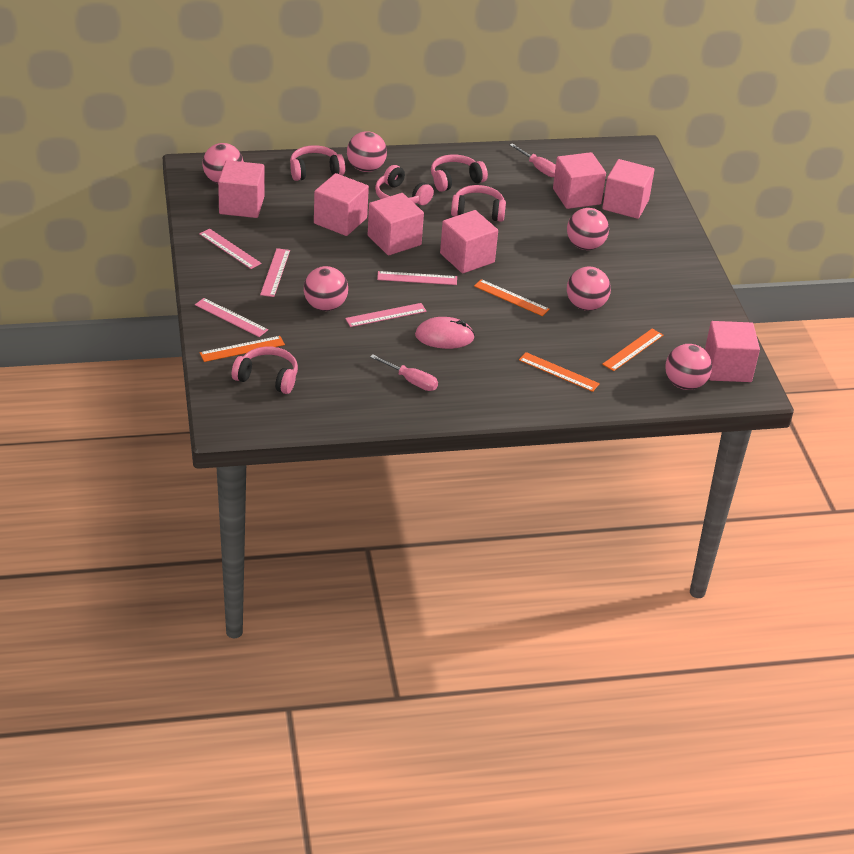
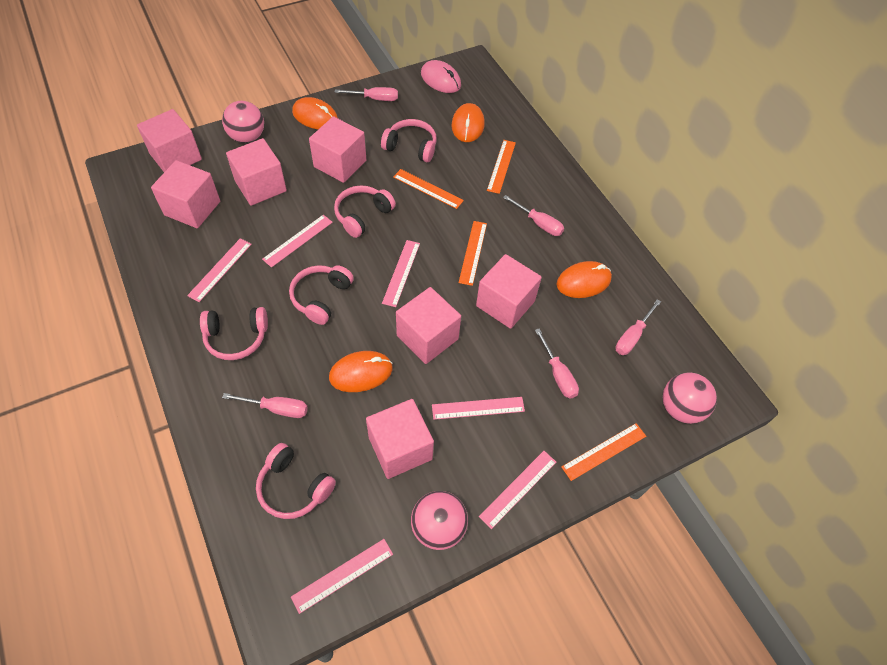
orange mouse: none = 0 -> [292,97,338,129] [329,351,393,392] [452,103,485,142] [556,261,612,298] = 4
pink ball: [202,143,244,184] [304,266,348,311] [347,131,387,172] [567,208,609,250] [567,267,611,311] [665,344,712,390] = 6 -> [222,101,264,143] [411,491,468,550] [663,373,717,424] = 3
pink ruler: [195,298,268,337] [199,229,262,269] [260,248,290,297] [345,303,427,327] [377,271,457,285] = 5 -> [187,238,252,302] [262,215,333,268] [291,539,393,614] [382,240,420,307] [432,397,525,420] [479,451,556,529] = 6
pink screwdriver: [370,354,438,391] [510,143,556,178] = 2 -> [222,393,308,418] [335,87,398,101] [503,195,564,236] [535,329,579,399] [615,299,661,355] = 5

